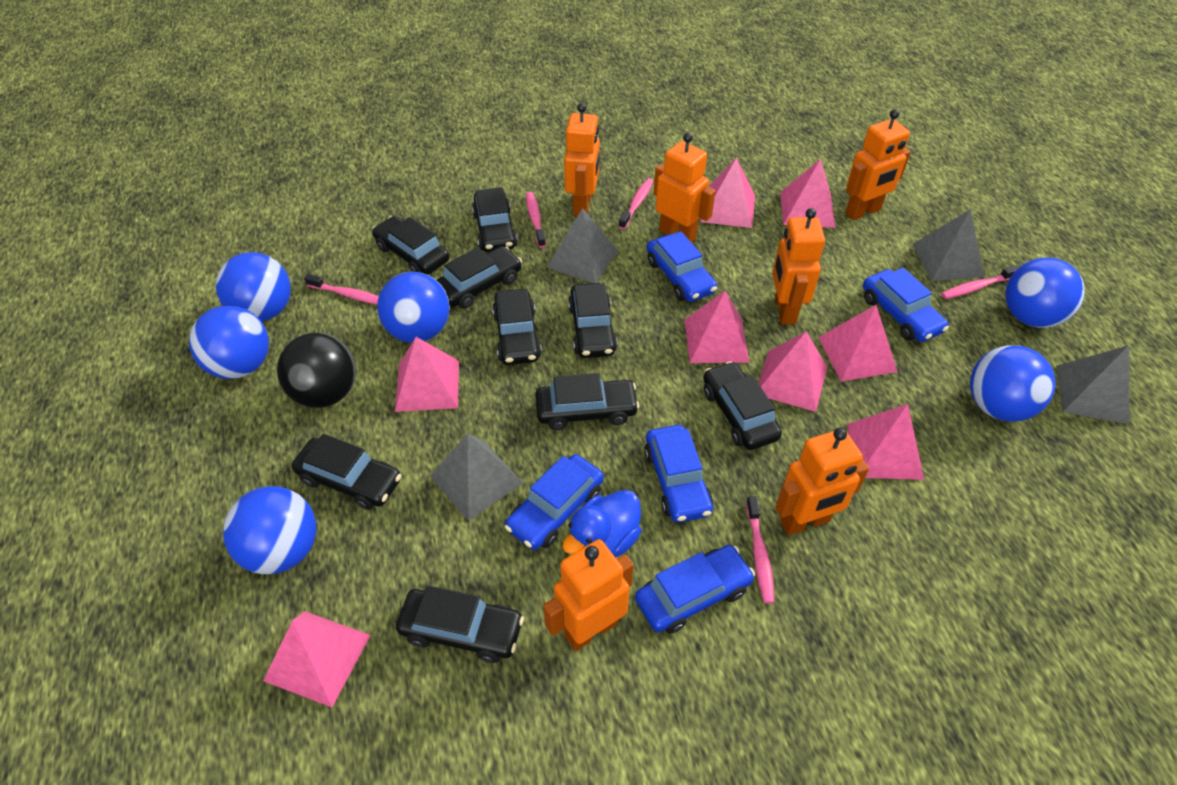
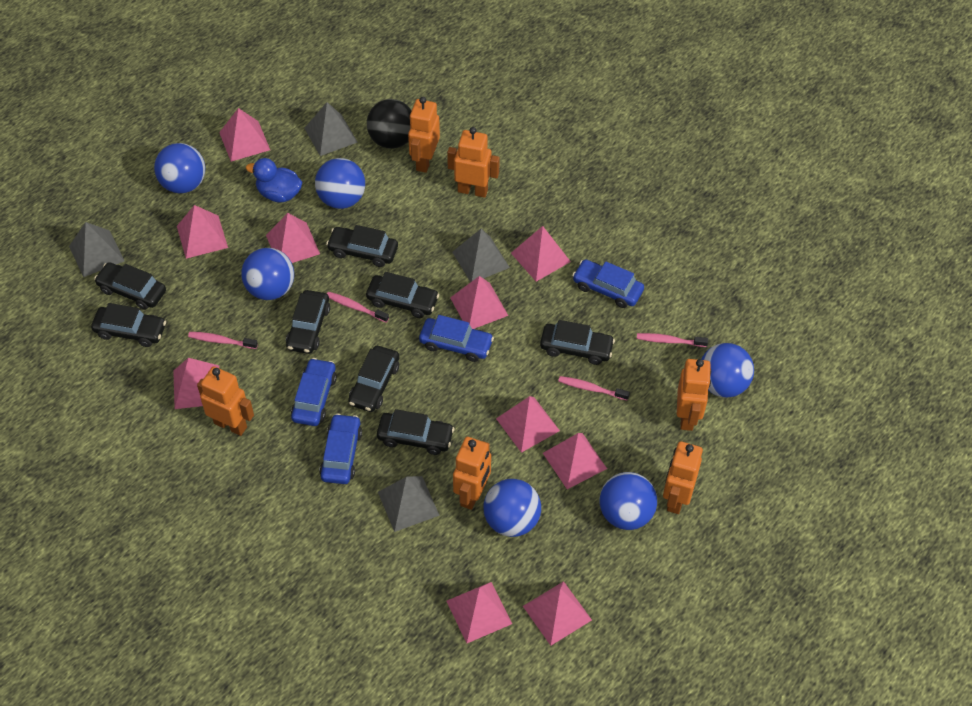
black car: [292,434,401,510] [372,216,449,275] [396,585,524,663] [437,246,522,309] [472,187,518,252] [492,289,542,365] [535,373,639,430] [568,283,617,358] [703,361,782,450] = 9 -> [91,303,166,347] [94,262,166,310] [286,290,330,354] [326,225,398,267] [348,346,399,412] [366,272,439,318] [377,409,454,455] [540,320,615,365] = 8
blue car: [505,454,604,550] [635,545,755,634] [644,425,713,523] [646,231,717,302] [863,268,949,342] = 5 -> [291,358,337,426] [319,414,362,484] [419,315,494,362] [572,259,644,308] = 4
pink pyramid: [263,611,371,707] [395,337,459,412] [685,291,749,363] [700,158,755,228] [758,332,827,412] [780,159,836,228] [818,305,898,382] [847,404,924,480] = 8 -> [173,358,219,409] [177,205,228,259] [219,108,270,162] [266,213,320,263] [447,582,512,643] [450,276,508,329] [496,396,560,453] [511,226,571,282] [523,581,592,646] [543,433,607,489] = 10
pink toothbrush: [304,274,379,305] [526,192,546,248] [618,178,653,229] [746,496,774,604] [941,265,1019,299] = 5 -> [188,332,258,349] [327,292,389,323] [558,376,630,400] [637,333,708,347] = 4

